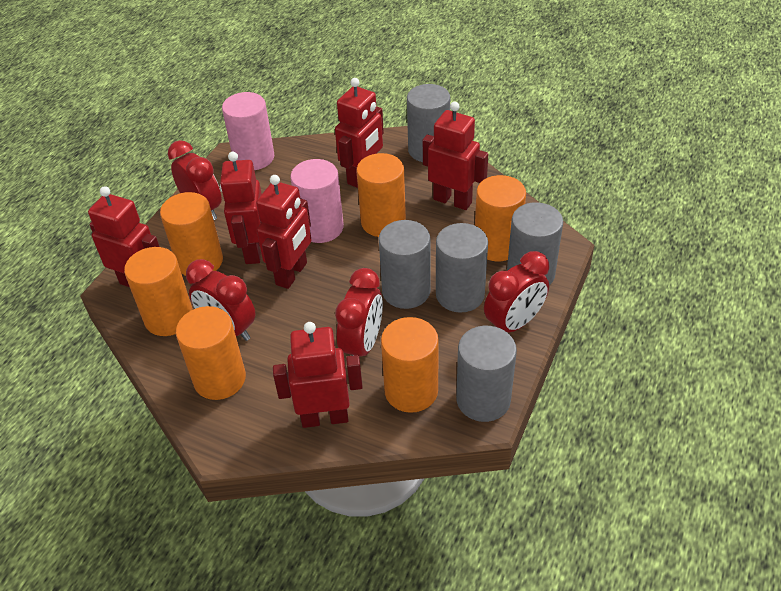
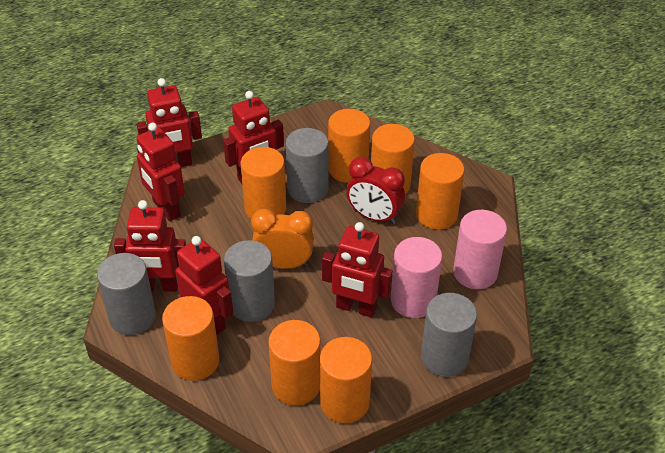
grey cylinder: [379,220,431,309] [407,84,450,162] [436,223,488,313] [456,326,517,422] [507,202,563,285] = 5 -> [97,253,156,335] [224,240,275,322] [286,128,329,203] [421,293,477,377] = 4
orange clock: none = 0 -> [251,209,314,269] = 1
orange cylinder: [124,247,193,336] [160,192,223,276] [176,306,246,400] [356,153,406,237] [381,317,439,413] [475,175,526,261] = 6 -> [162,296,219,381] [241,147,286,219] [268,320,321,405] [320,337,372,423] [328,109,370,183] [371,124,415,194] [416,153,464,230] = 7
red clock: [168,140,222,220] [186,259,256,341] [335,268,383,356] [484,251,549,332] = 4 -> [346,157,405,224] = 1

